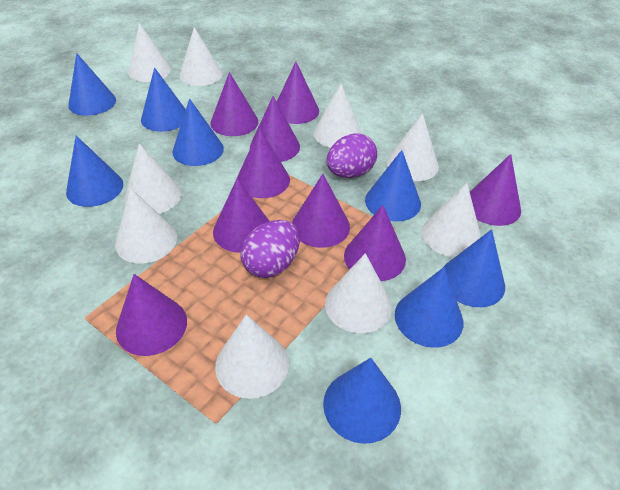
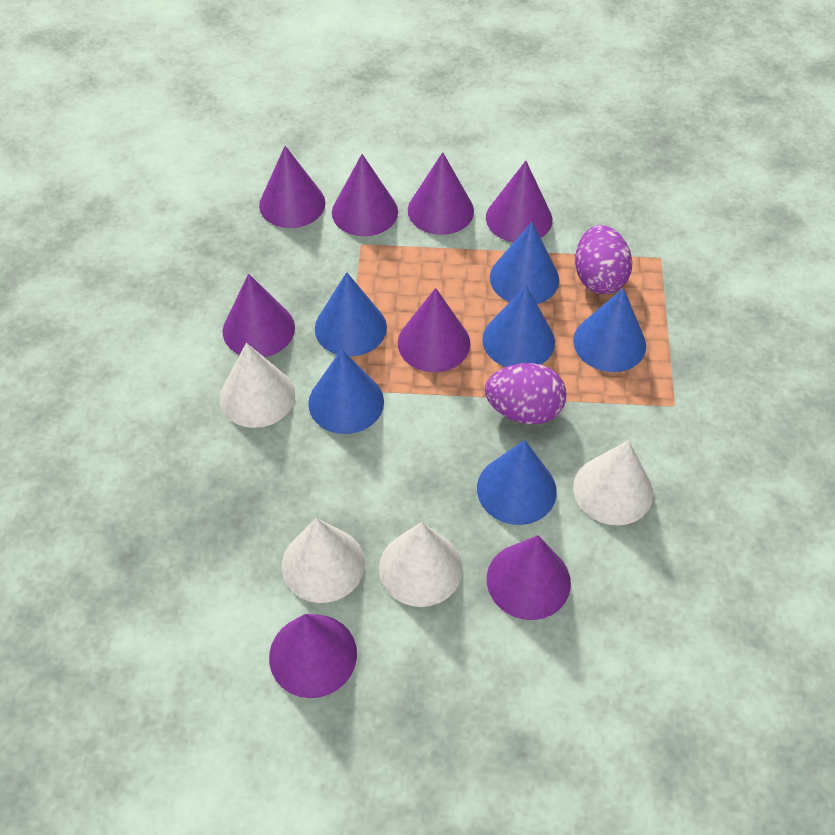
blue cone: [66,136,123,207] [68,53,116,116] [141,68,186,132] [172,99,224,166] [323,358,401,444] [365,150,421,221] [395,267,463,348] [444,229,505,307] = 8 -> [308,349,384,434] [315,272,387,357] [477,440,557,525] [482,285,555,367] [490,222,559,304] [573,288,646,372] = 6
purple cone: [116,274,187,356] [210,72,258,136] [213,178,269,253] [236,128,290,198] [250,96,300,162] [277,62,319,124] [292,174,350,248] [344,205,406,281] [470,154,521,226] = 9 -> [223,274,295,357] [259,146,325,228] [269,614,357,698] [332,154,398,236] [398,288,470,372] [408,152,474,235] [486,161,552,243] [487,535,571,620] = 8
white cone: [115,188,177,264] [124,143,181,214] [128,23,171,82] [180,27,223,86] [215,314,289,399] [314,84,362,148] [325,253,392,333] [387,113,439,181] [422,183,481,257] = 9 -> [220,343,295,428] [281,518,365,603] [379,522,463,607] [573,440,653,525] = 4

